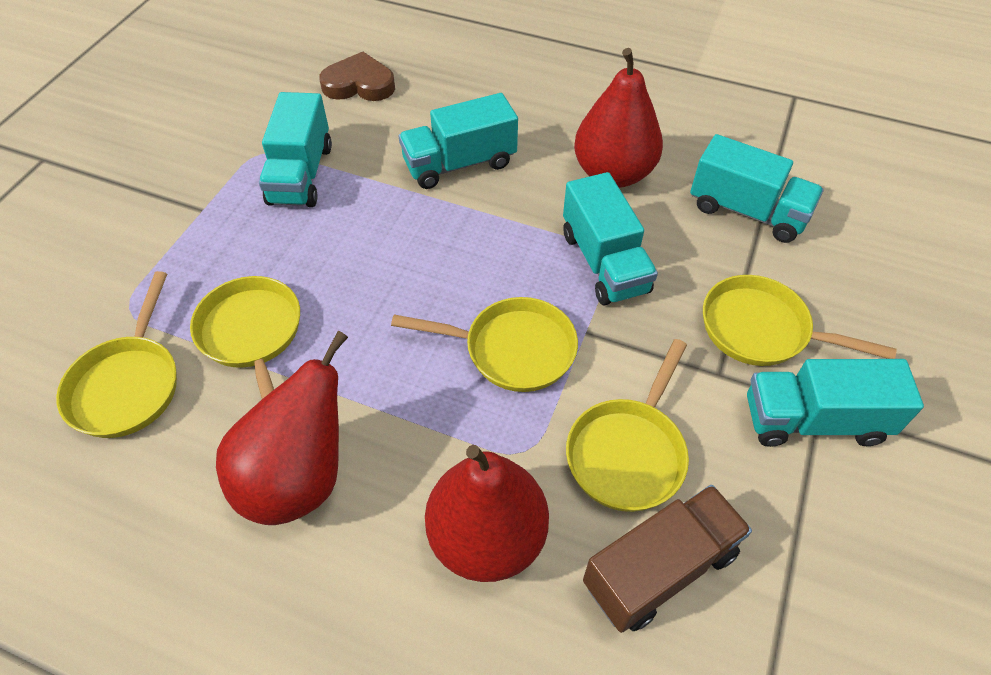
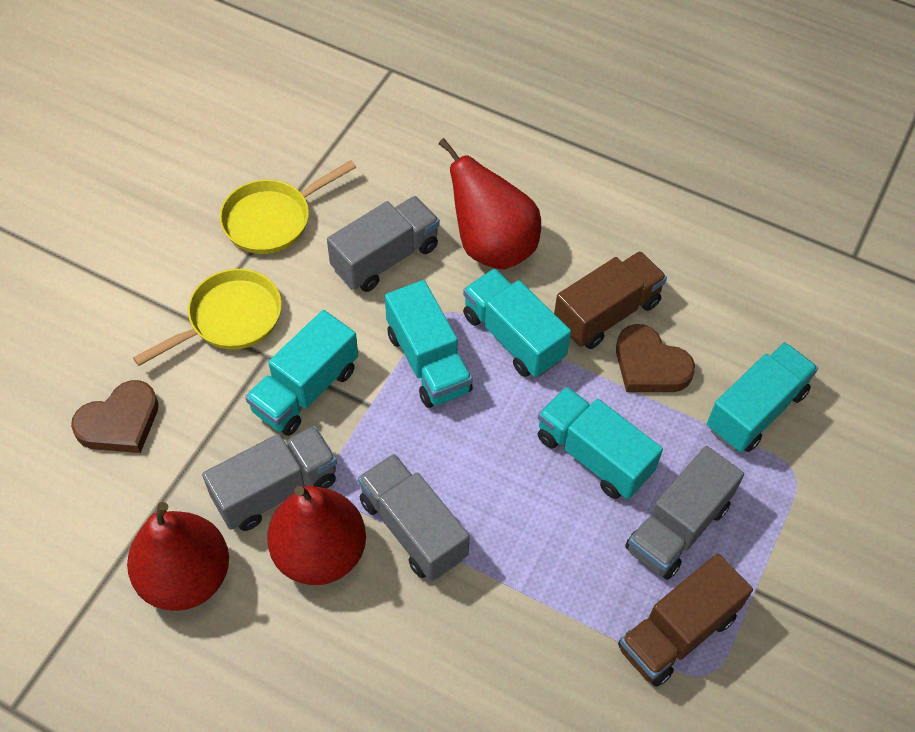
brown heart: [319,52,395,101] = 1 -> [71,380,159,453] [616,324,695,392] = 2
brown truck: [583,485,752,633] = 1 -> [554,251,667,349] [618,553,753,687] = 2
grey truck: none = 0 -> [202,426,337,531] [327,196,440,292] [358,454,470,581] [625,446,744,580] = 4
yellow pan: [56,271,177,438] [190,276,300,399] [391,297,578,392] [566,339,689,512] [703,275,897,366] = 5 -> [133,269,282,366] [220,160,356,254] = 2

